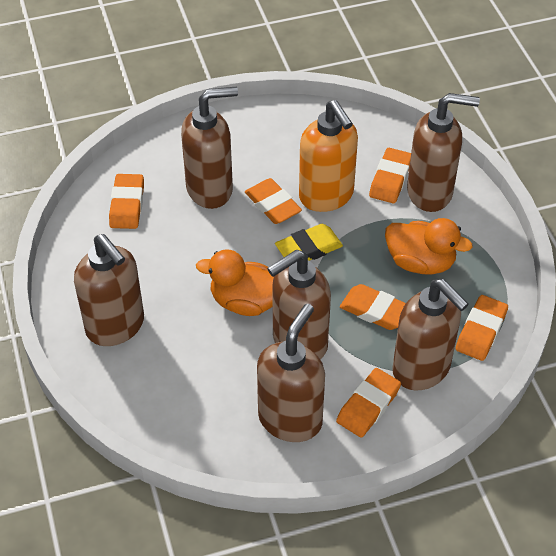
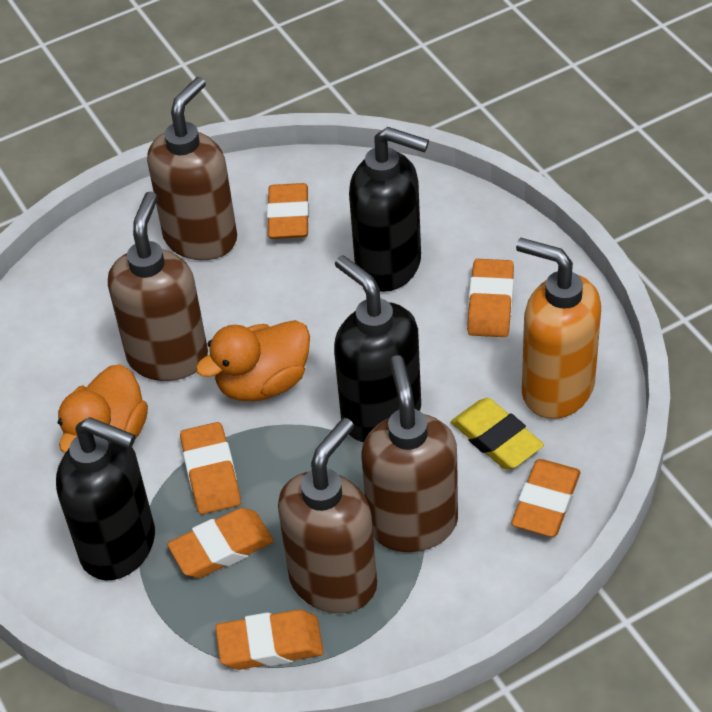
black soap dispenser: none = 0 -> [56,417,155,580] [334,255,421,442] [349,127,429,292] = 3
brown soap dispenser: [74,234,144,346] [181,87,238,209] [257,304,325,442] [267,250,331,359] [392,279,469,390] [407,93,480,212] = 6 -> [108,191,208,381] [147,77,237,260] [278,418,377,613] [361,355,458,552] = 4

